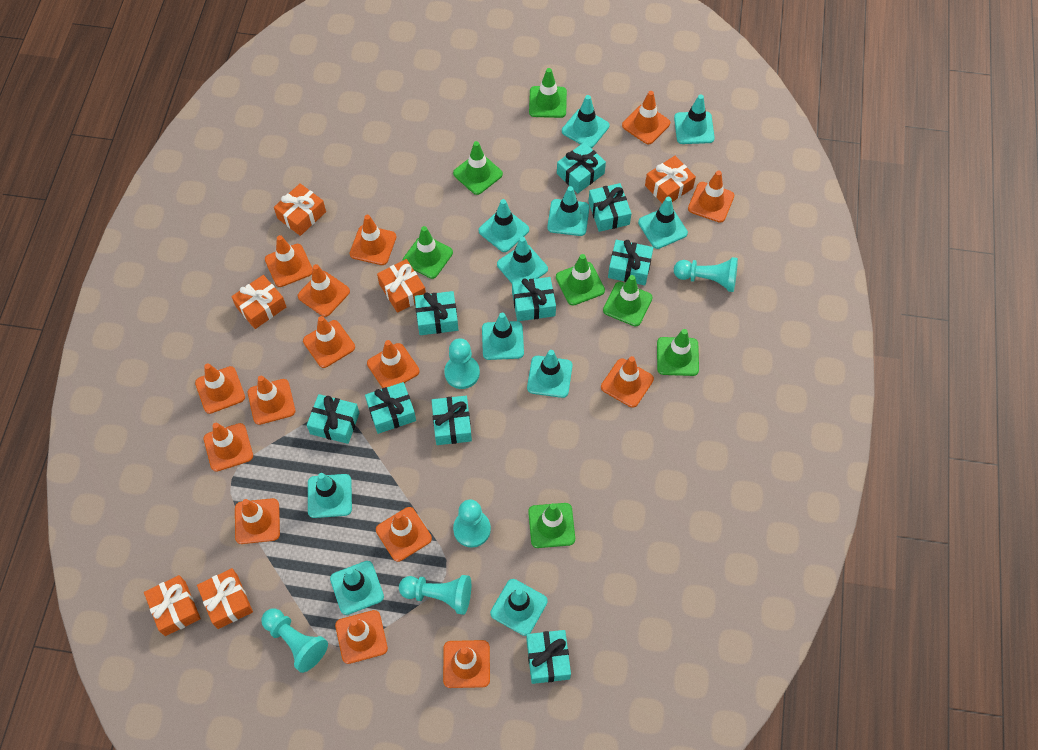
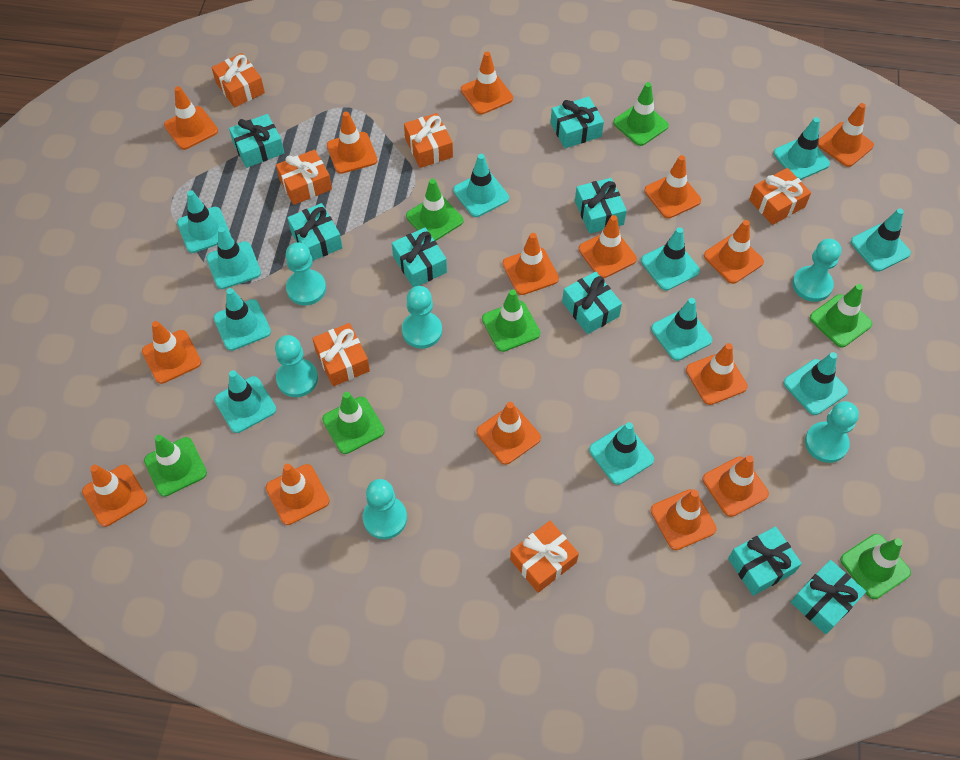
turquoise gift: [307,394,359,444] [365,382,416,434] [415,291,458,335] [431,396,472,445] [512,277,556,321] [527,630,571,684] [557,142,606,193] [588,183,632,232] [608,240,653,285] = 9 -> [229,114,284,168] [287,203,343,261] [392,227,447,287] [551,96,604,148] [562,272,622,334] [575,178,627,234] [728,526,802,596] [791,560,866,634] = 8
turquoise pawn: [261,609,328,673] [399,575,471,615] [444,338,480,389] [453,499,491,548] [674,257,738,292] = 5 -> [275,335,318,397] [286,242,326,305] [363,479,407,539] [402,286,442,349] [792,239,841,302] [805,401,859,463] = 6

